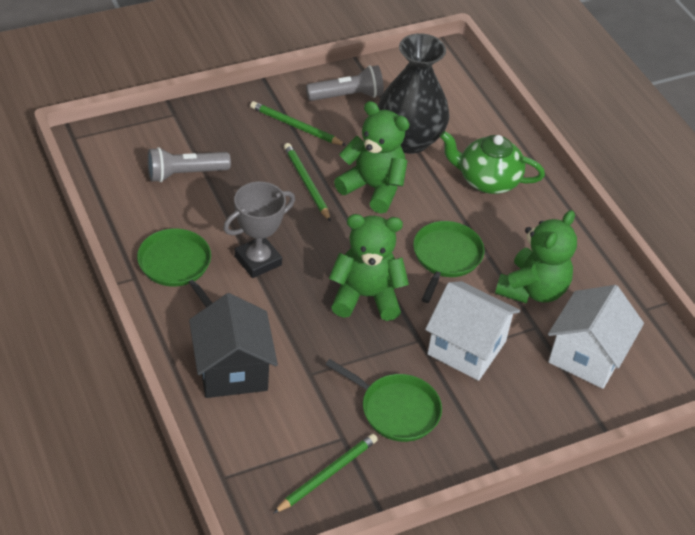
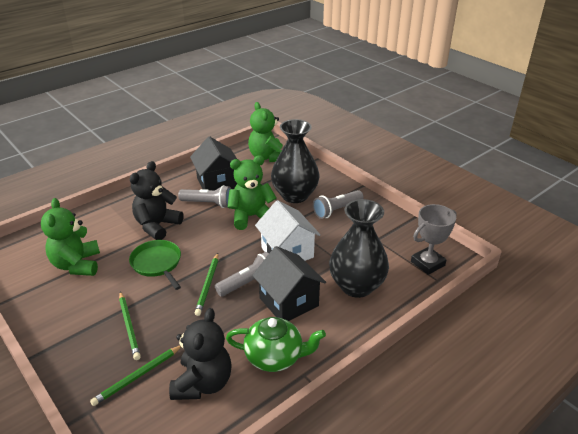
black house: [189,293,278,398] = 1 -> [190,136,237,190] [252,246,326,321] = 2
black teddy bear: none = 0 -> [130,161,184,240] [169,308,232,400] = 2
black vase: [378,33,450,154] = 1 -> [271,119,320,203] [329,199,389,298] = 2
green pan: [137,228,212,307] [325,359,442,442] [413,221,484,303] = 3 -> [129,240,181,290] = 1
grey flashlight: [147,147,231,182] [306,65,384,101] = 2 -> [178,185,231,208] [215,252,269,297] [313,190,363,219] = 3
white house: [425,281,520,381] [548,285,644,389] = 2 -> [255,200,320,261] = 1

